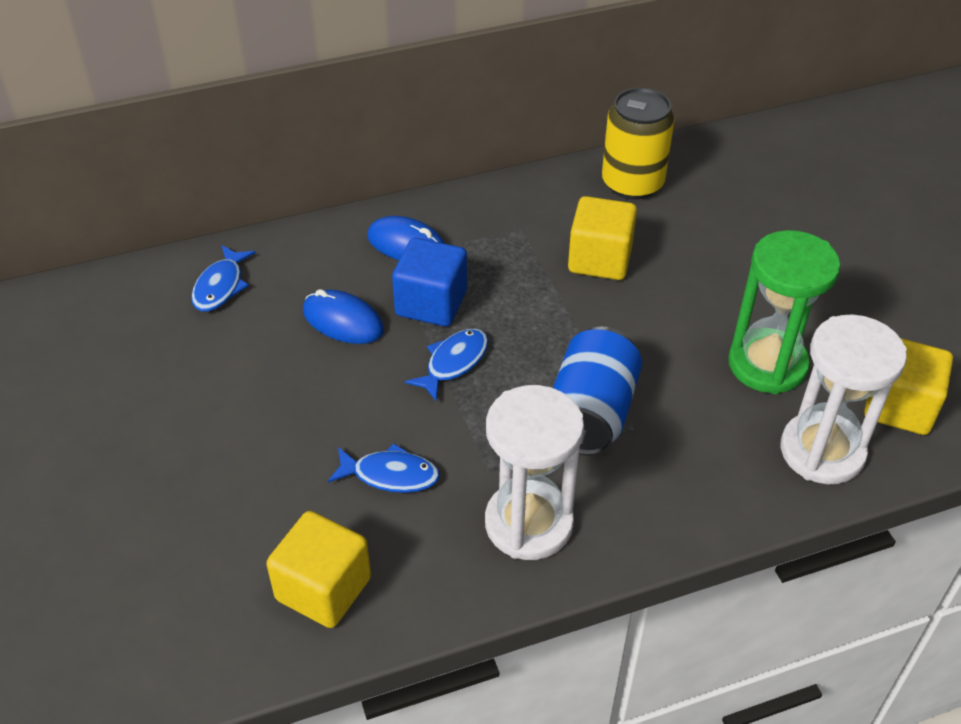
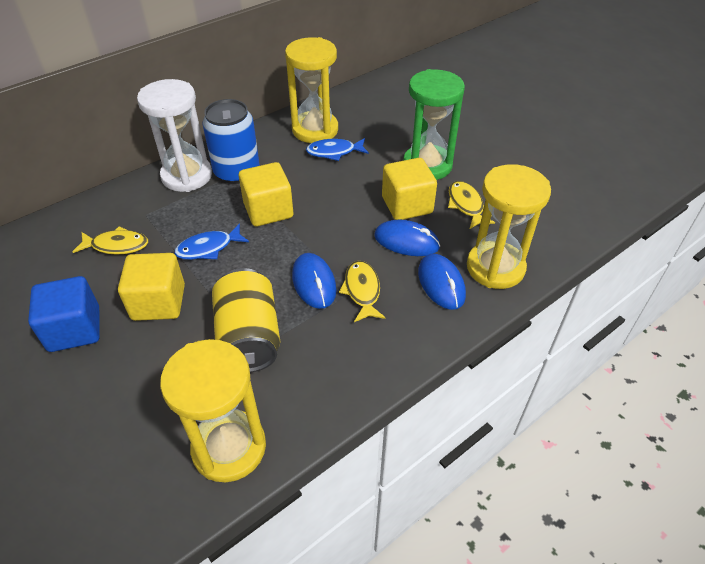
blue fish: [191,245,256,312] [328,443,440,493] [405,329,488,402] = 3 -> [174,223,249,260] [306,138,369,161] = 2
blue mouse: [303,289,384,344] [367,216,445,260] = 2 -> [292,253,336,309] [374,220,440,256] [418,254,466,310] = 3
white hourglass: [485,385,584,560] [781,314,907,484] = 2 -> [137,79,212,192] = 1
yellow fish: none = 0 -> [73,226,148,254] [339,261,386,322] [448,181,495,229] = 3
yellow hourglass: none = 0 -> [160,339,266,482] [285,37,338,143] [467,164,551,289] = 3

